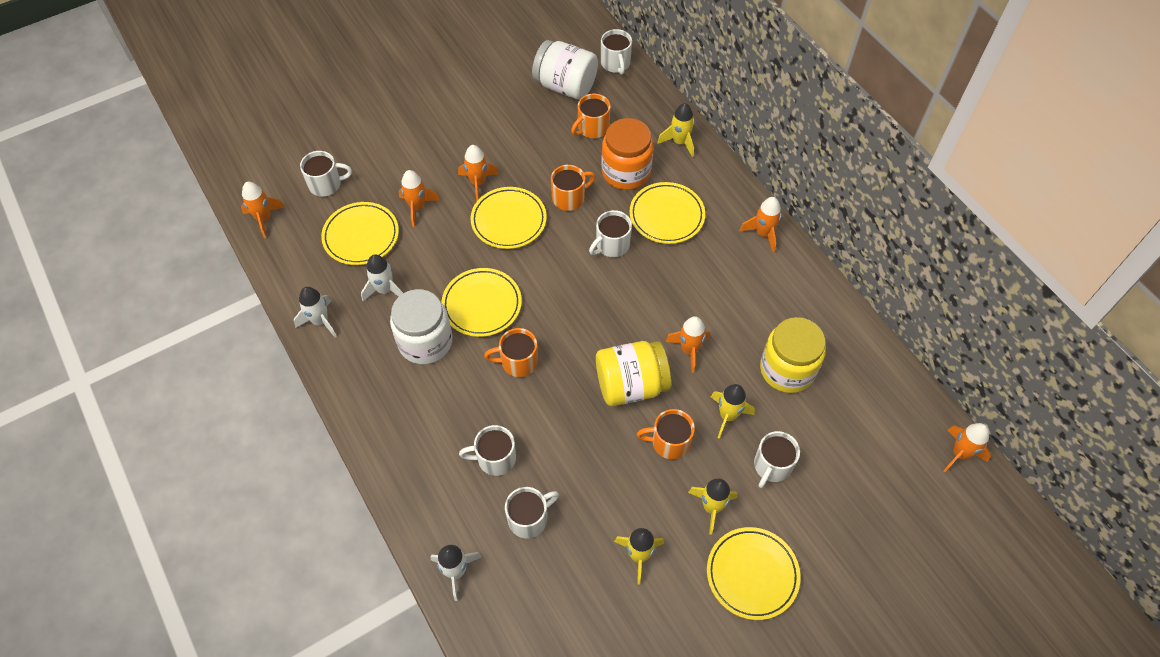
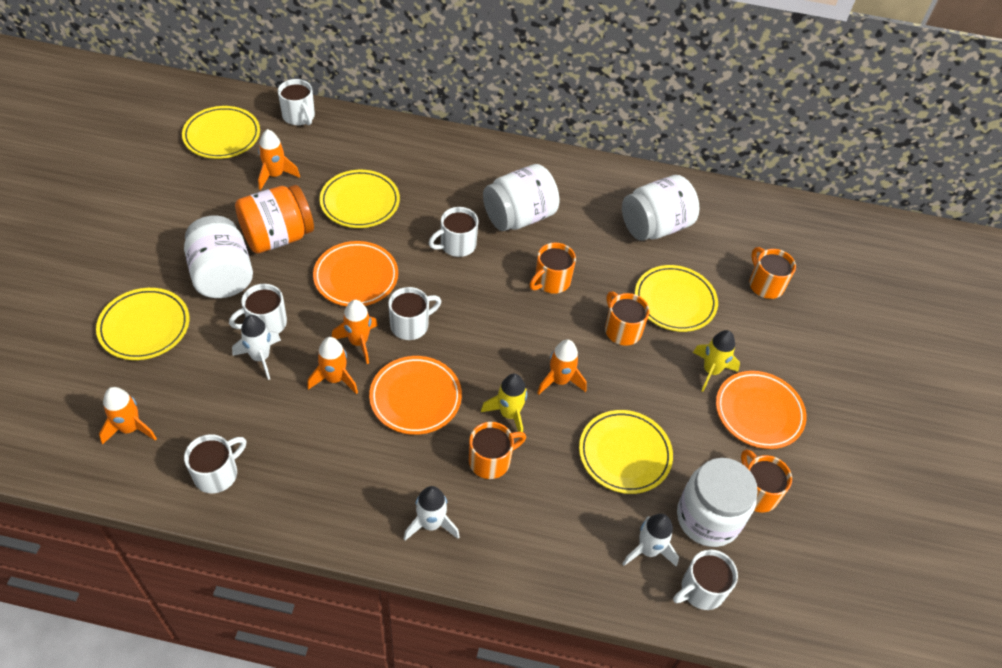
orange mug: [484,328,538,377] [551,165,596,211] [571,94,611,138] [637,409,695,459] = 4 -> [469,422,526,479] [529,243,576,294] [605,291,650,346] [741,449,792,512] [749,247,796,299] = 5
orange plate: none = 0 -> [313,241,398,307] [369,356,462,435] [716,371,807,449] = 3
orange rocket: [241,182,285,238] [398,170,440,227] [458,145,499,202] [665,316,710,373] [739,197,781,253] [943,423,991,472] = 6 -> [99,387,157,445] [258,129,300,190] [307,337,358,394] [332,300,378,364] [537,339,587,395] = 5
white jar: [390,289,453,364] [532,40,598,100] = 2 -> [184,215,253,298] [483,164,559,231] [622,175,699,240] [677,458,758,547] = 4
yellow jar: [596,341,671,406] [760,317,826,393] = 2 -> none = 0
yellow rocket: [614,528,664,584] [657,103,694,157] [688,479,738,535] [711,384,755,439] = 4 -> [481,374,527,432] [693,330,740,392] = 2

